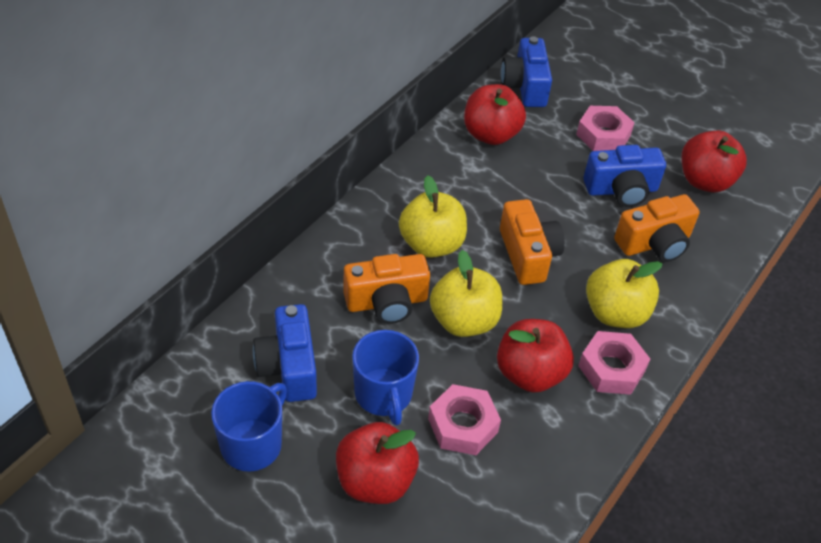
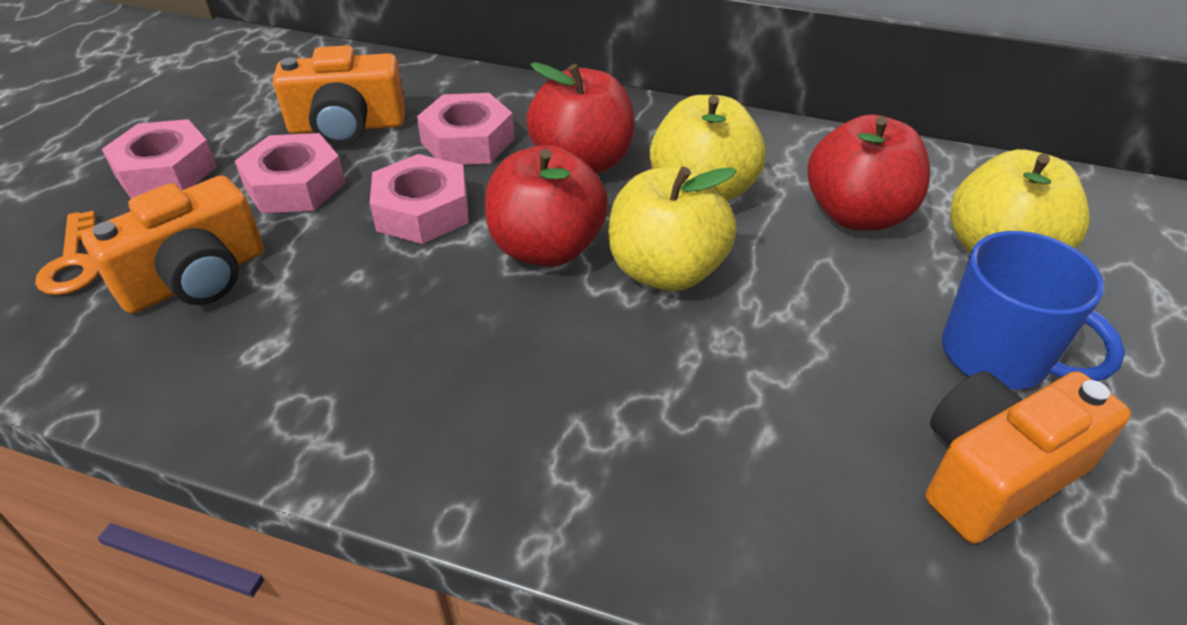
blue camera: [253,304,317,402] [501,36,552,107] [583,145,666,207] = 3 -> none = 0
blue mug: [211,381,287,472] [352,330,419,425] = 2 -> [942,231,1125,390] = 1
orange key: none = 0 -> [35,211,99,295] = 1
pink nut: [428,384,501,455] [576,106,635,151] [578,331,650,395] = 3 -> [102,119,217,199] [235,133,346,213] [370,154,468,244] [417,93,515,165] = 4
red apple: [336,422,419,504] [464,84,526,145] [497,319,574,393] [681,131,747,192] = 4 -> [485,145,608,266] [526,62,635,174] [807,114,930,231] = 3

